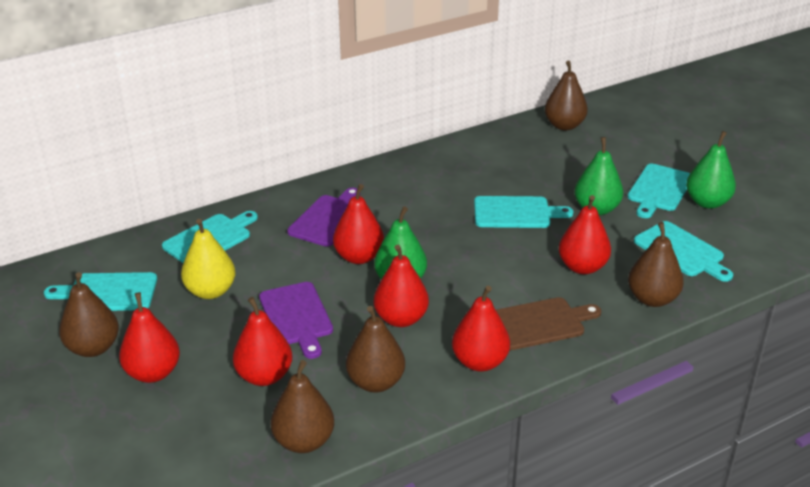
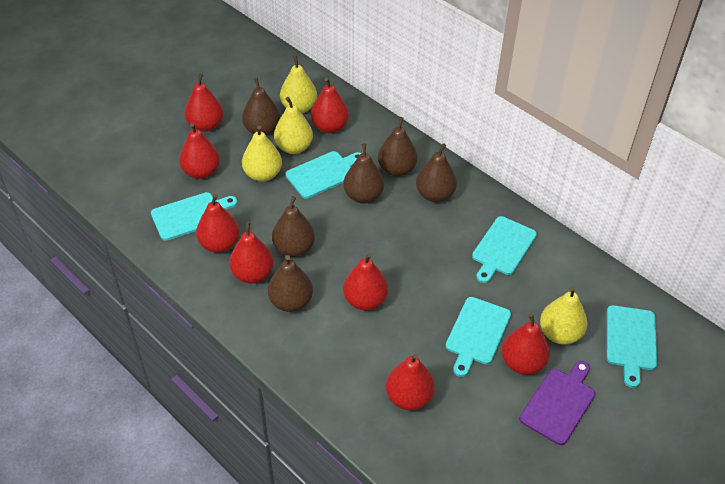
brown cutting board: [496,297,601,350] = 1 -> none = 0
brown pear: [59,272,119,357] [271,360,334,453] [346,306,405,392] [545,61,588,130] [628,222,684,307] = 5 -> [242,78,281,136] [268,255,313,312] [272,196,315,257] [343,143,384,204] [378,117,417,177] [416,143,457,202] = 6
green pear: [374,206,427,279] [574,137,623,215] [686,131,736,209] = 3 -> none = 0
purple cutting board: [259,282,333,359] [287,188,357,247] = 2 -> [519,361,595,445] = 1
red pear: [119,292,180,383] [233,297,292,386] [333,184,384,264] [374,245,429,327] [452,286,510,371] [558,195,611,274] = 6 -> [179,123,220,179] [185,73,223,132] [196,194,240,253] [229,222,274,284] [311,77,349,133] [343,253,388,310] [386,353,435,410] [501,313,550,375] = 8
yellow pear: [181,219,235,299] = 1 -> [242,125,282,182] [274,97,313,154] [280,55,317,113] [540,287,587,345] = 4

